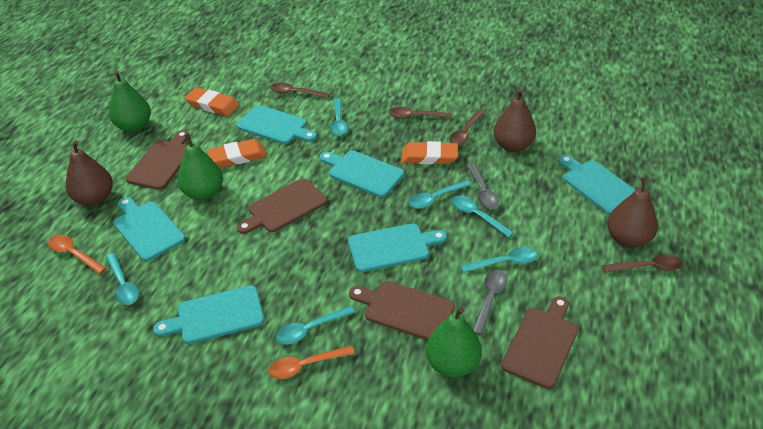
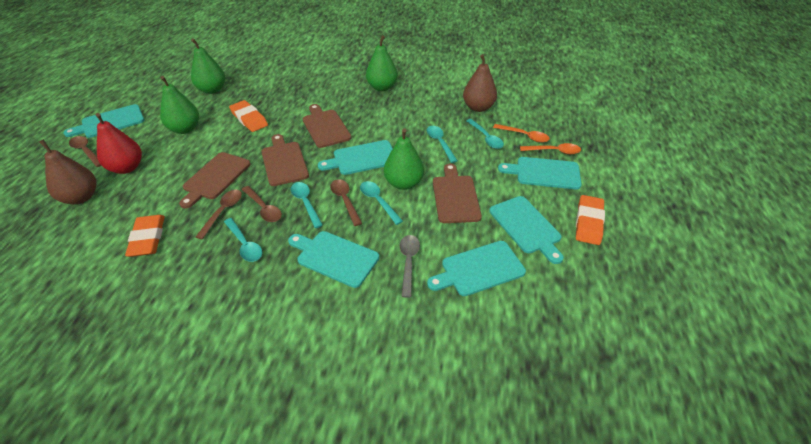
brown pear: [66,140,113,206] [493,89,536,152] [607,177,658,248] = 3 -> [39,139,97,205] [463,54,497,112] = 2
green pear: [109,71,151,132] [177,133,223,200] [426,307,482,377] = 3 -> [160,76,199,134] [191,39,225,94] [366,36,398,91] [384,128,424,190] = 4
grey spoon: [467,163,499,209] [473,270,507,335] = 2 -> [400,235,420,298] = 1
red pear: none = 0 -> [96,113,142,174] = 1
turquoise spoon: [106,253,139,305] [276,306,355,344] [330,99,348,136] [409,180,472,209] [451,196,514,238] [461,247,537,273] = 6 -> [224,218,262,262] [290,182,323,228] [360,181,403,225] [427,126,458,163] [466,119,504,149] = 5

